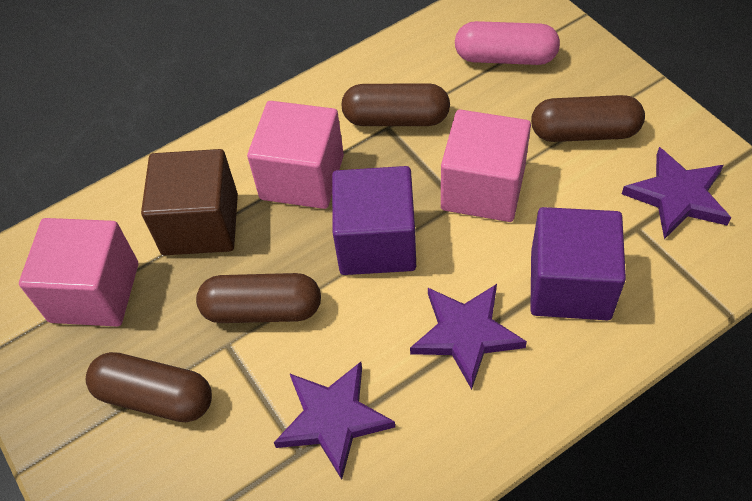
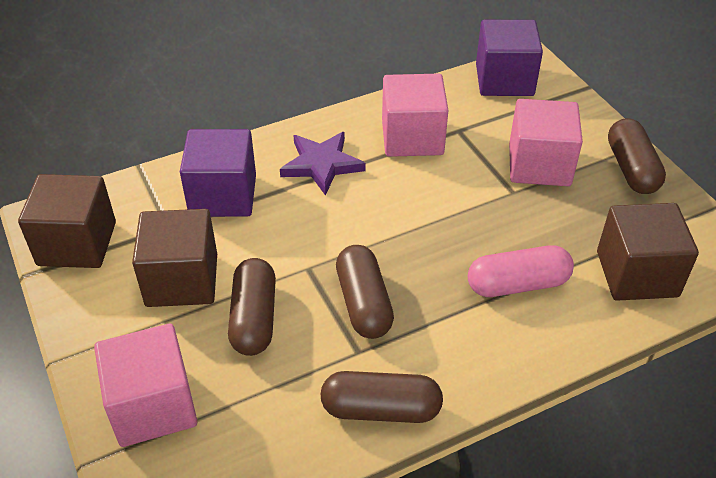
brown cube: [141,149,238,255] = 1 -> [18,174,116,268] [132,209,217,307] [597,203,699,301] = 3
purple star: [274,362,395,480] [410,284,527,390] [622,147,731,239] = 3 -> [280,132,366,196] = 1

